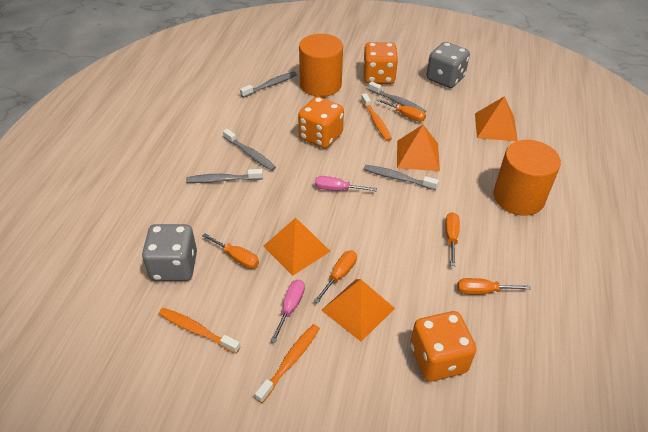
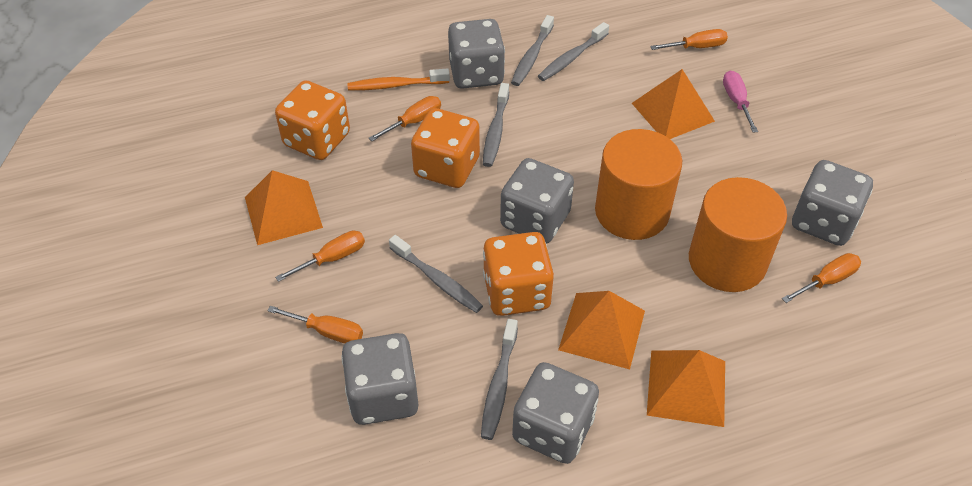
grey dice: [142,224,197,281] [426,42,470,88] = 2 -> [341,333,418,425] [448,19,505,89] [500,158,574,244] [512,362,599,464] [792,160,873,246] = 5
orange toothbrush: [159,308,240,353] [255,324,320,403] [361,93,391,141] = 3 -> [347,68,450,91] = 1
pink screwdriver: [271,280,305,342] [315,176,377,191] = 2 -> [723,70,758,133] = 1

